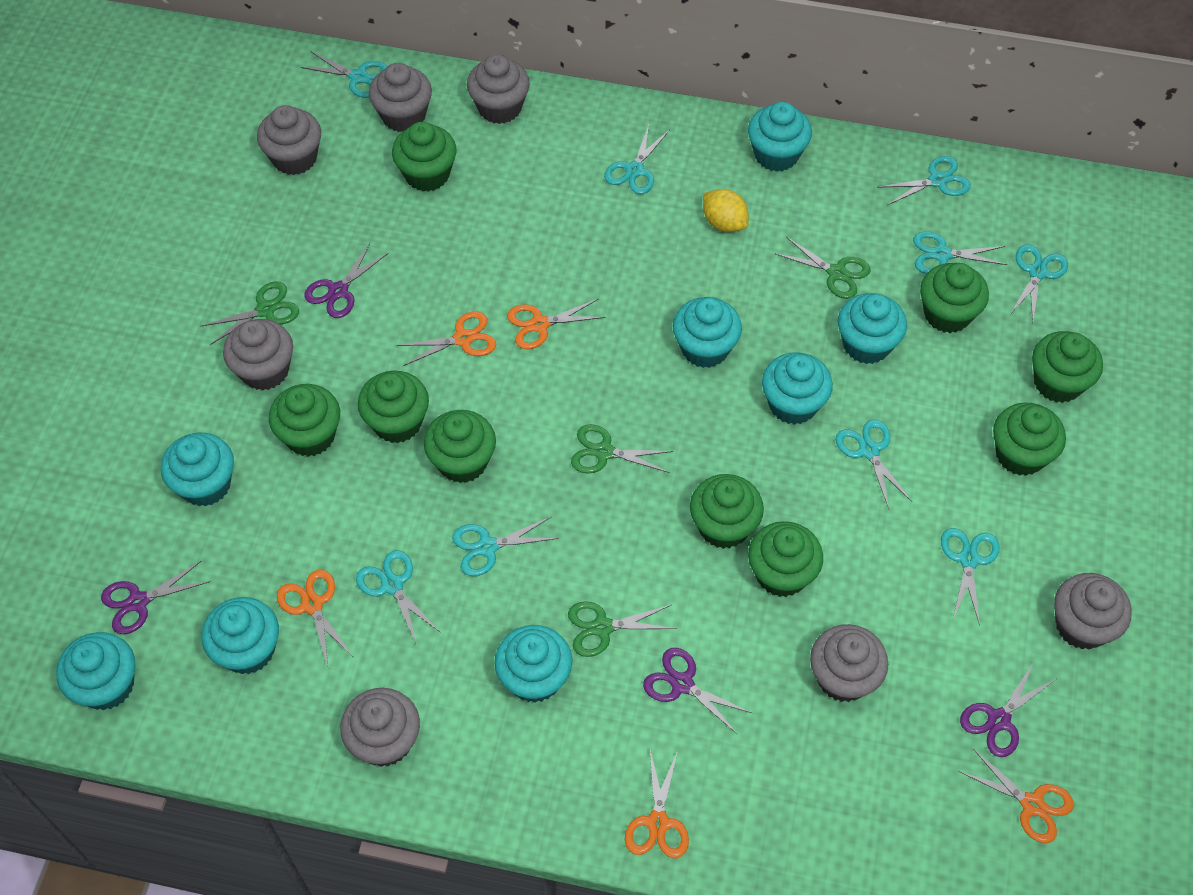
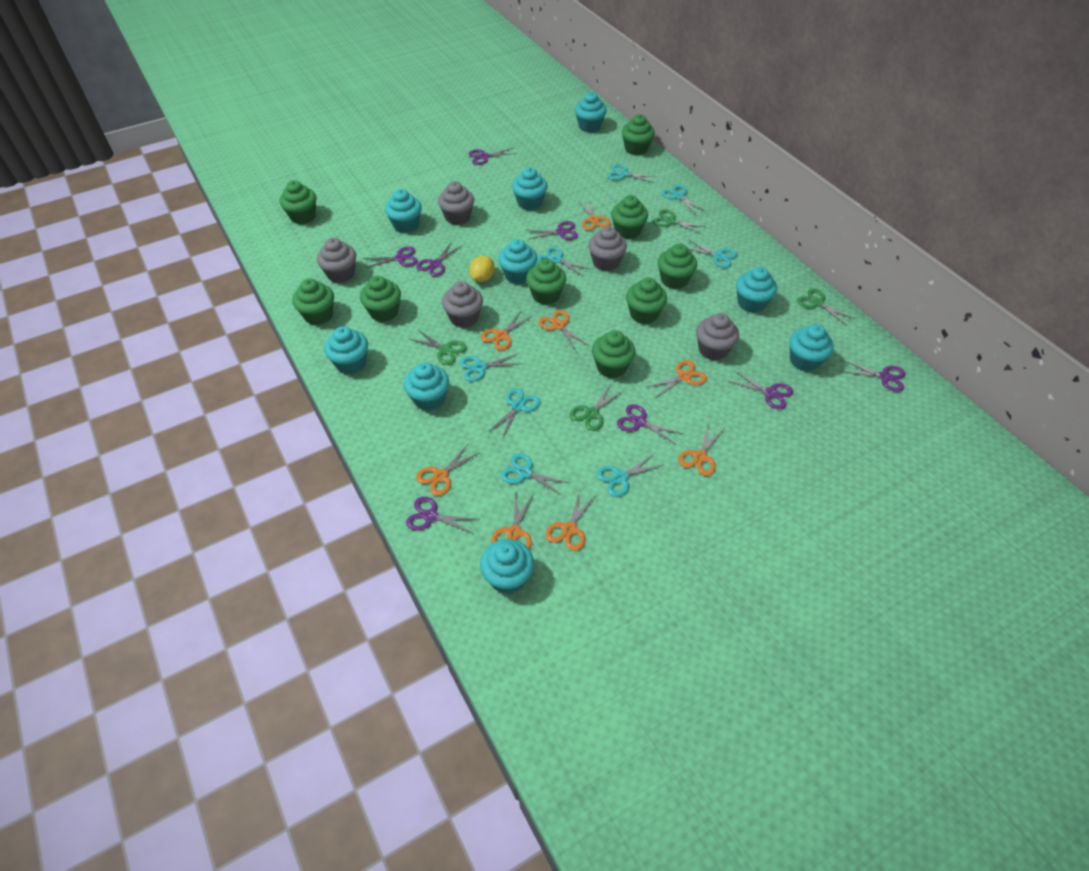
grey cupcake: [223,319,293,391] [257,105,321,175] [340,688,420,767] [369,63,432,132] [467,54,530,124] [810,624,888,702] [1054,573,1132,650] = 7 -> [317,238,356,283] [438,181,474,225] [442,281,483,328] [588,226,627,271] [696,313,739,361] = 5
orange scissors: [277,570,353,667] [397,311,496,366] [507,299,606,349] [625,750,689,858] [958,749,1074,843] = 5 -> [416,444,480,496] [481,311,532,350] [491,491,534,549] [539,310,589,350] [546,490,596,551] [578,199,611,230] [647,360,707,397] [678,424,724,476] = 8
purple scissors: [101,561,211,634] [304,243,389,318] [643,648,752,734] [960,662,1056,757] = 4 -> [363,246,418,268] [406,497,478,534] [416,243,462,277] [469,148,517,165] [525,221,578,240] [617,404,683,445] [728,371,793,409] [842,360,905,392] = 8
turquoise cupcake: [56,632,136,710] [161,433,234,506] [202,597,279,674] [494,625,572,703] [673,297,742,368] [748,102,812,172] [762,352,833,425] [838,293,907,364] = 8 -> [324,326,368,374] [385,189,422,233] [404,362,449,411] [480,539,534,594] [498,239,538,284] [512,167,548,211] [575,92,607,133] [736,267,777,313] [789,324,834,372] = 9
turquoise scissors: [301,51,388,98] [356,550,441,645] [452,516,559,576] [604,125,670,194] [836,419,912,509] [877,156,971,205] [913,231,1008,274] [941,528,999,626] [1009,244,1068,322] = 9 -> [460,354,519,381] [488,388,540,439] [501,453,569,496] [537,247,591,276] [597,453,663,497] [608,164,657,183] [661,185,706,214] [688,240,738,268] = 8

